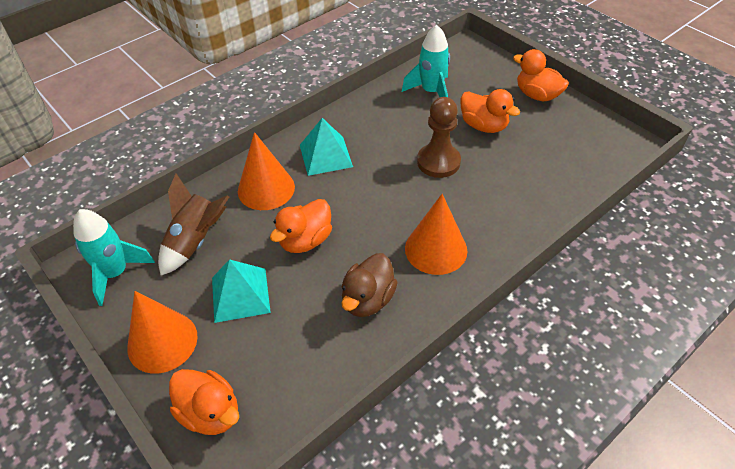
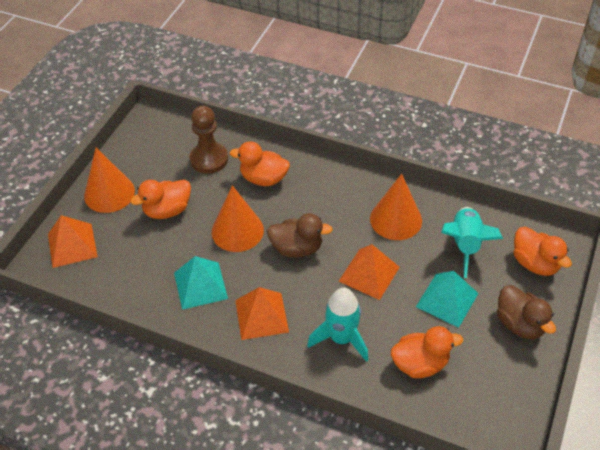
brown duck: [341,253,398,317] = 1 -> [267,213,333,258] [497,285,556,339] = 2
brown rocket: [158,174,229,275] = 1 -> none = 0
orange pyramid: none = 0 -> [48,215,98,268] [235,287,289,340] [339,244,400,300] = 3

